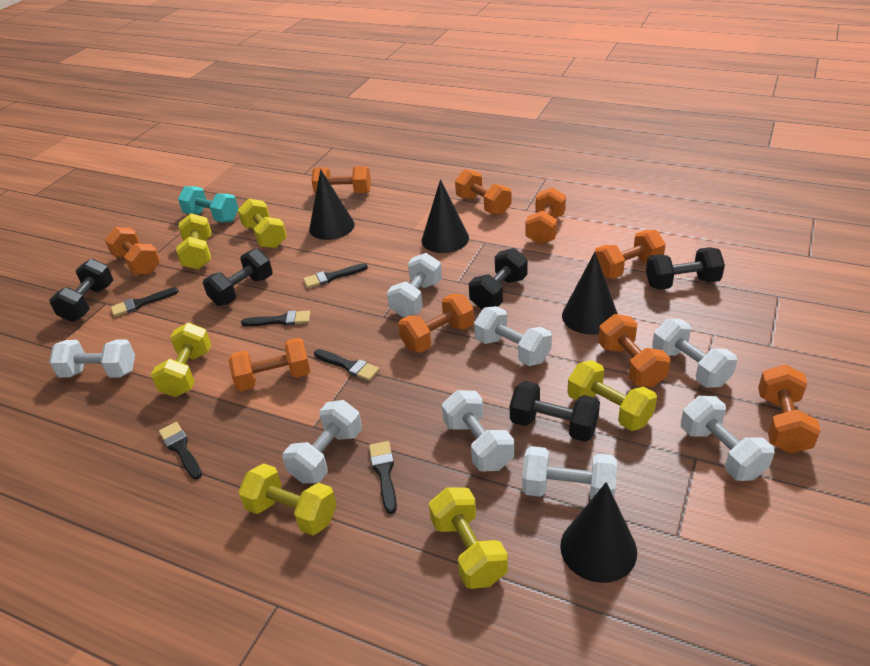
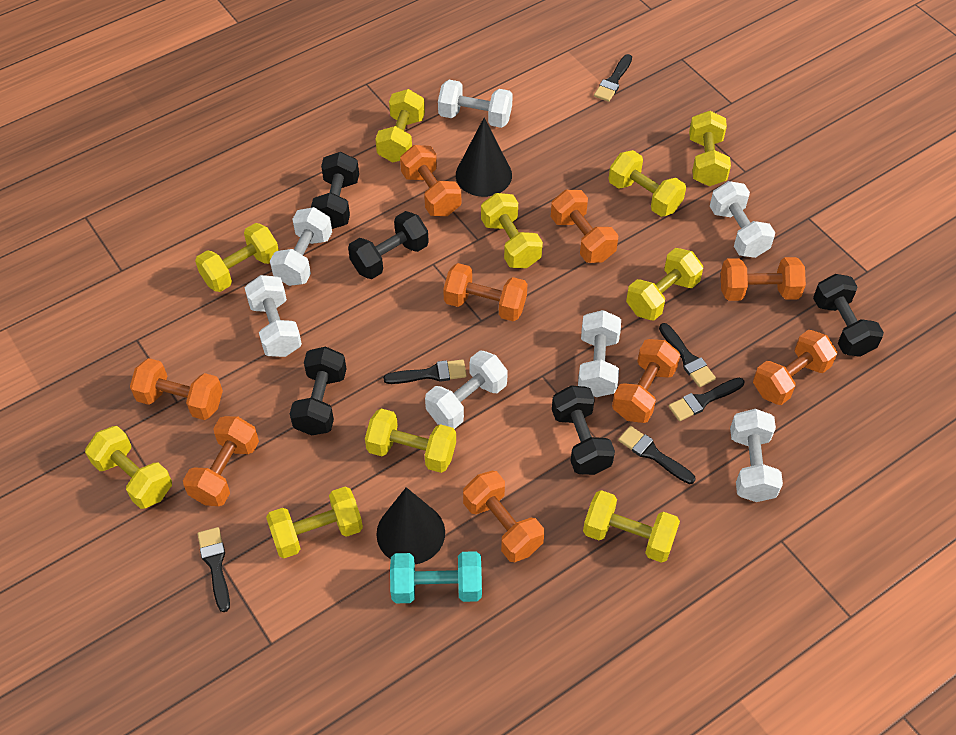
black cone: [309,169,355,240] [422,179,469,253] [560,482,637,583] [562,252,618,335] = 4 -> [376,487,445,564] [456,118,512,197] = 2
white dumbbell: [49,340,135,377] [282,400,362,483] [387,253,442,317] [442,390,514,471] [474,306,552,366] [522,446,617,500] [652,318,737,388] [681,396,775,481] = 8 -> [244,275,302,357] [270,207,332,286] [425,351,508,429] [438,80,513,128] [578,310,621,397] [710,181,775,258] [730,409,783,502] = 7
yellow dumbbell: [151,323,212,397] [176,213,212,269] [238,199,287,248] [238,464,337,535] [429,487,508,589] [567,360,657,431] = 6 -> [85,426,172,509] [195,223,279,292] [266,487,363,558] [365,408,456,473] [375,89,425,162] [481,193,543,268] [583,490,680,563] [609,150,686,217] [626,248,703,321] [689,111,731,186] = 10

